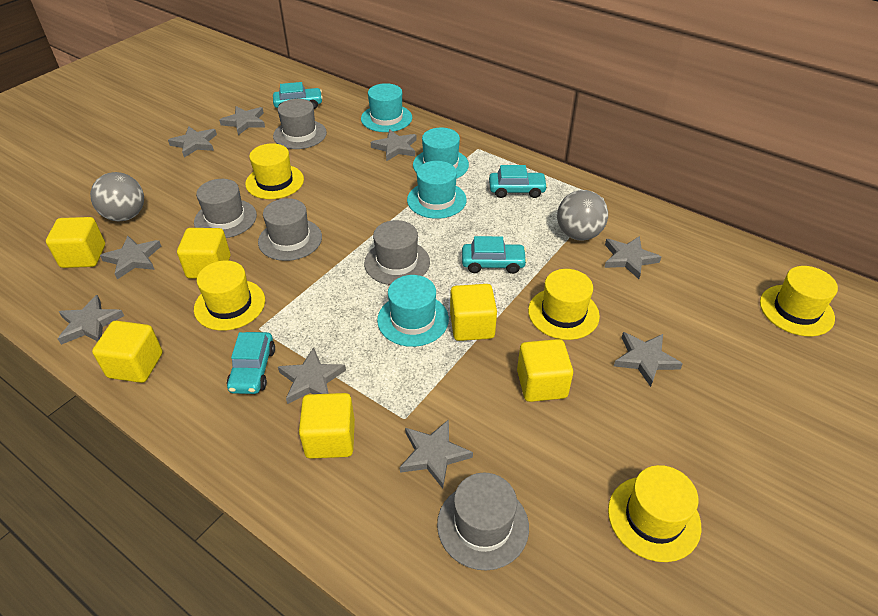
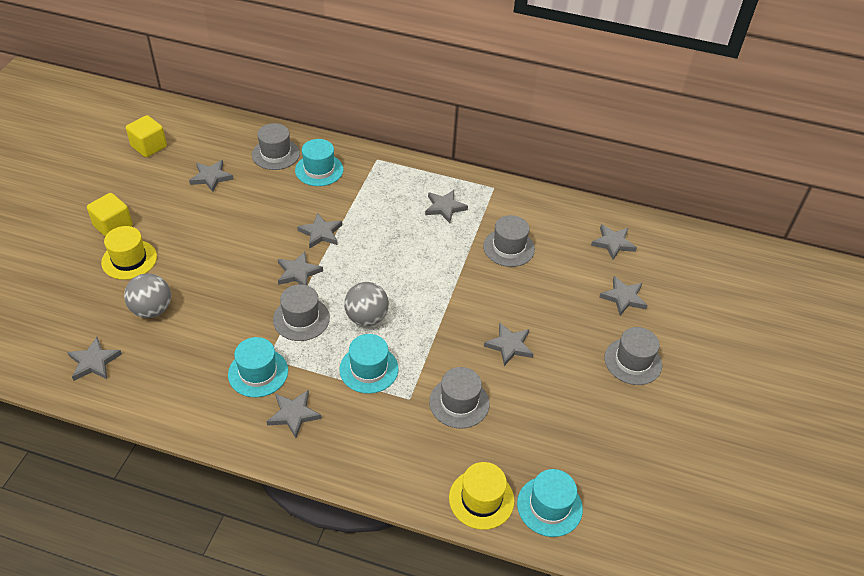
turquoise car: [227,332,275,394] [273,82,323,109] [462,236,527,274] [489,165,548,198] = 4 -> none = 0
yellow cube: [46,217,105,268] [92,321,163,383] [177,228,230,279] [299,393,355,459] [450,284,497,341] [517,339,573,402] = 6 -> [87,193,133,236] [126,115,167,157] = 2
yellow hat: [194,261,265,331] [245,143,304,199] [528,269,600,340] [608,465,701,562] [760,266,838,336] = 5 -> [101,226,157,280] [449,462,514,530] = 2

